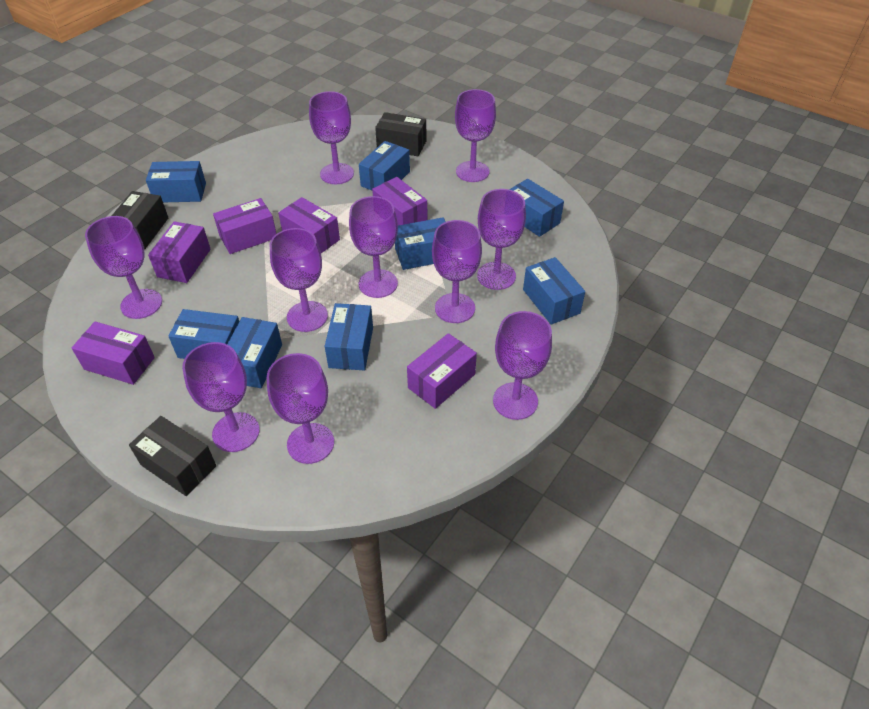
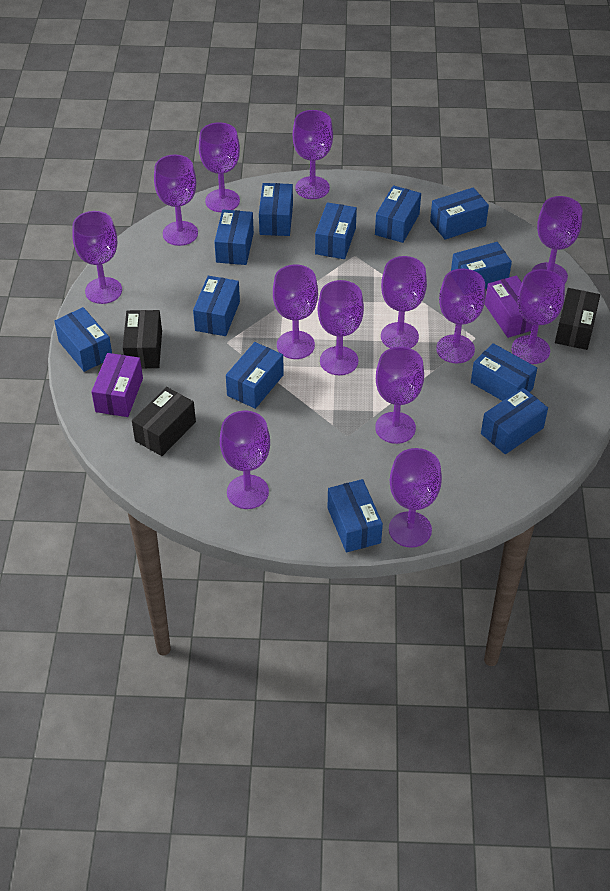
blue box: [146,161,206,202] [168,309,239,359] [227,317,282,388] [325,303,373,371] [359,141,410,191] [395,217,445,270] [509,179,564,237] [523,257,585,325] = 8 -> [54,307,112,372] [193,276,240,336] [214,210,254,265] [226,342,284,409] [259,183,293,236] [315,202,357,259] [328,479,383,553] [375,185,421,243] [430,187,489,240] [451,242,512,289] [471,343,537,401] [481,388,548,454] = 12
purple box: [72,321,155,385] [148,221,211,283] [213,198,276,254] [278,197,340,253] [372,177,427,226] [407,333,477,409] = 6 -> [91,353,143,417] [485,275,533,338] = 2
purple goblet: [85,216,162,319] [182,342,260,452] [267,353,334,464] [269,228,328,332] [309,91,354,184] [349,196,398,298] [432,220,482,323] [455,89,496,182] [477,189,526,290] [493,311,552,420] = 10 -> [72,211,122,304] [154,155,198,246] [199,122,240,212] [220,411,270,509] [273,265,318,359] [293,110,333,199] [318,280,364,375] [375,347,424,444] [381,256,427,349] [389,448,442,548] [436,269,486,363] [512,269,565,364] [532,196,582,283] = 13

